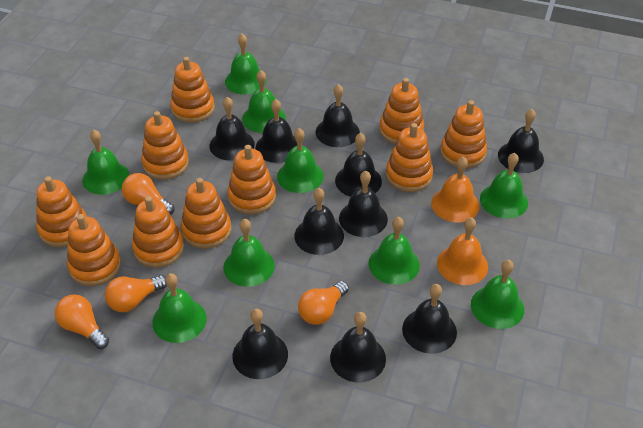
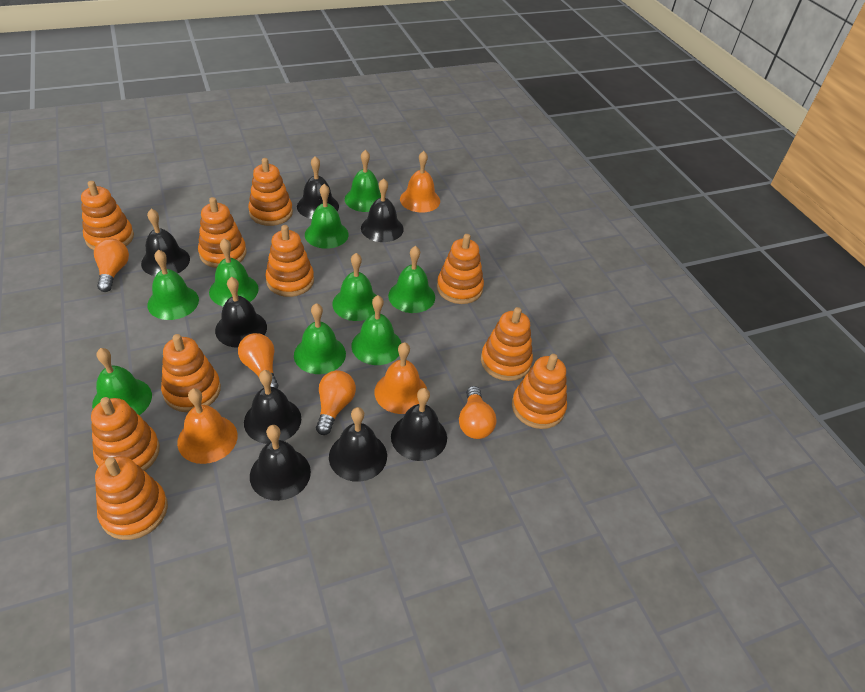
black bell: [210,97,255,161] [232,309,288,379] [256,99,297,163] [294,188,344,255] [315,84,360,147] [330,312,386,382] [335,133,382,197] [339,171,388,237] [402,284,457,354] [498,109,544,173] = 10 -> [141,209,190,276] [215,277,267,348] [244,370,301,444] [250,425,311,501] [297,156,339,219] [329,407,387,482] [361,178,404,242] [391,388,447,461] = 8
orange bell: [431,156,480,222] [437,217,488,285] = 2 -> [177,388,238,464] [374,342,427,414] [400,151,440,213] = 3

